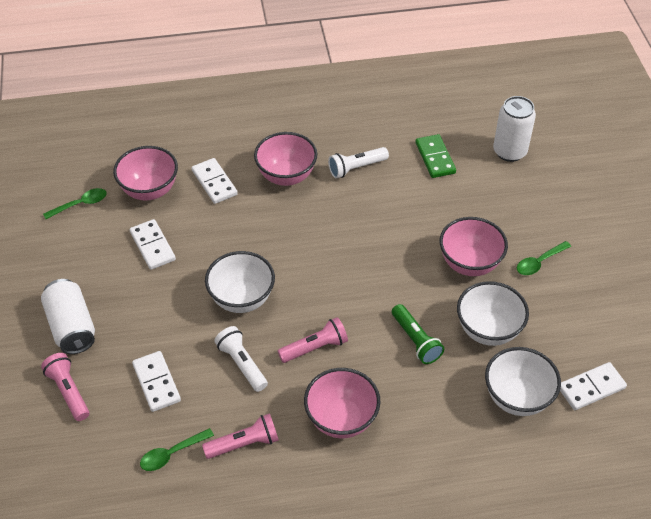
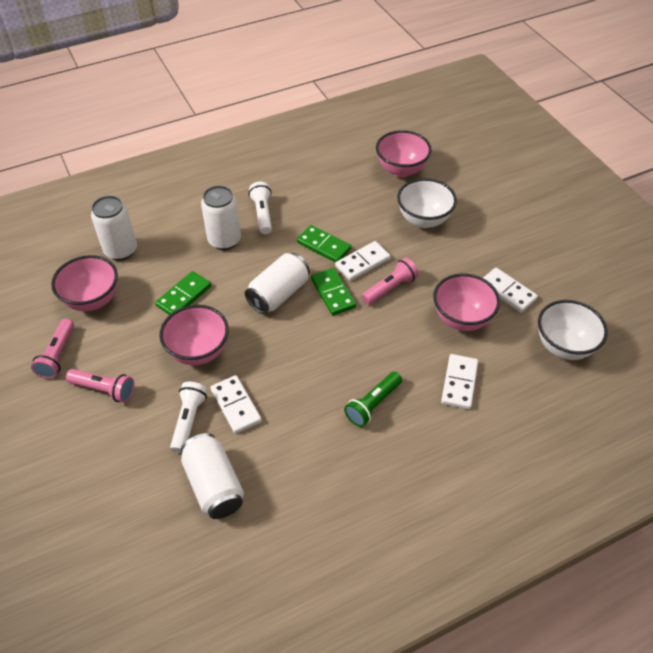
green domino: [415,134,456,178] = 1 -> [155,271,211,315] [297,225,351,262] [311,268,356,315] = 3
green spoon: [43,188,107,219] [140,428,214,471] [517,241,571,275] = 3 -> none = 0
white bowl: [205,251,275,313] [457,281,529,346] [485,347,561,416] = 3 -> [397,178,457,228] [538,300,608,360] = 2
white can: [41,279,95,354] [493,96,536,162] = 2 -> [91,196,137,261] [181,433,244,519] [201,186,241,250] [245,253,310,314] = 4

